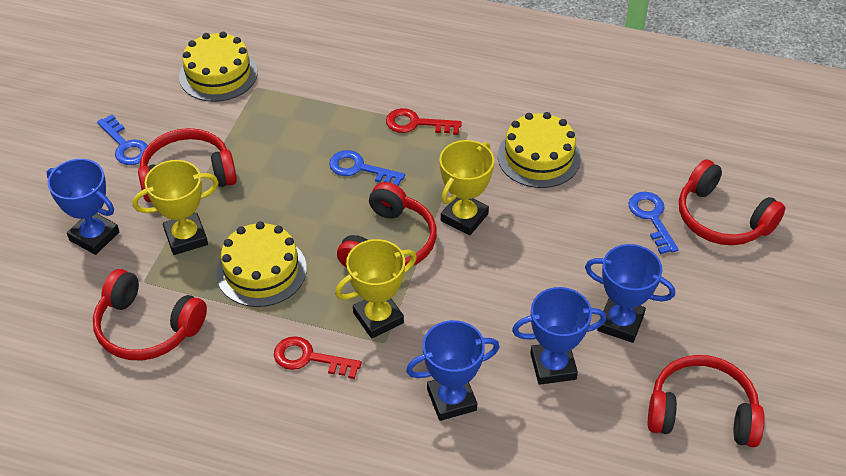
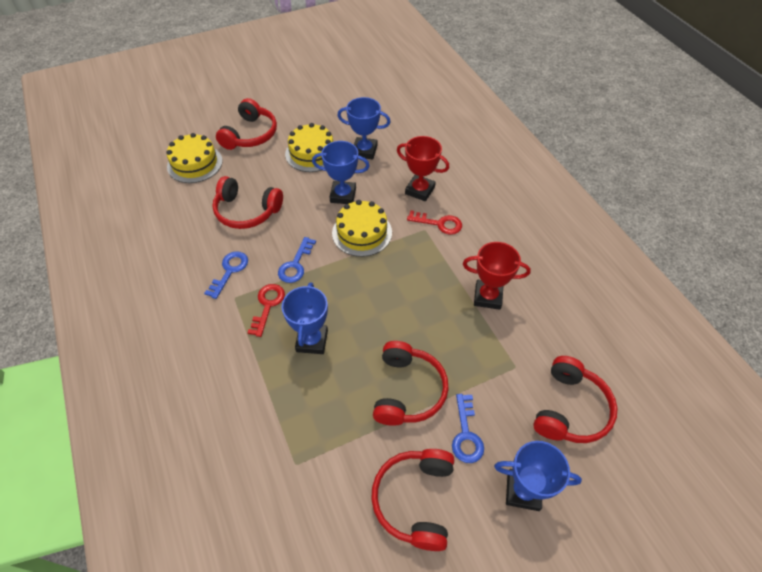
red trophy: none = 0 -> [397,136,449,201] [463,242,531,310] = 2
yellow trophy: [133,160,219,255] [335,239,417,339] [440,140,494,236] = 3 -> none = 0

